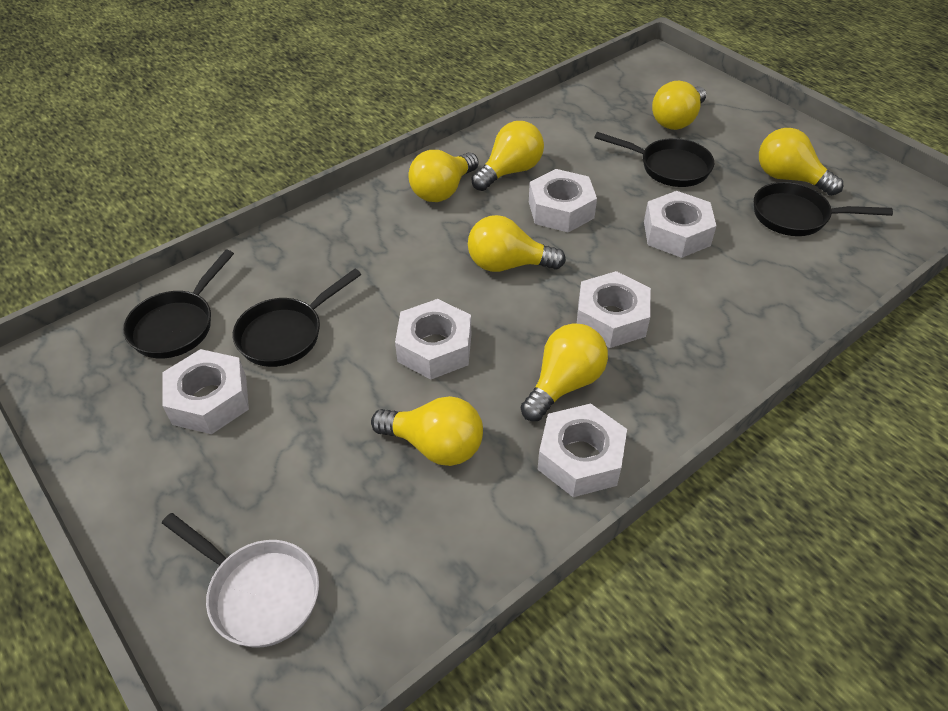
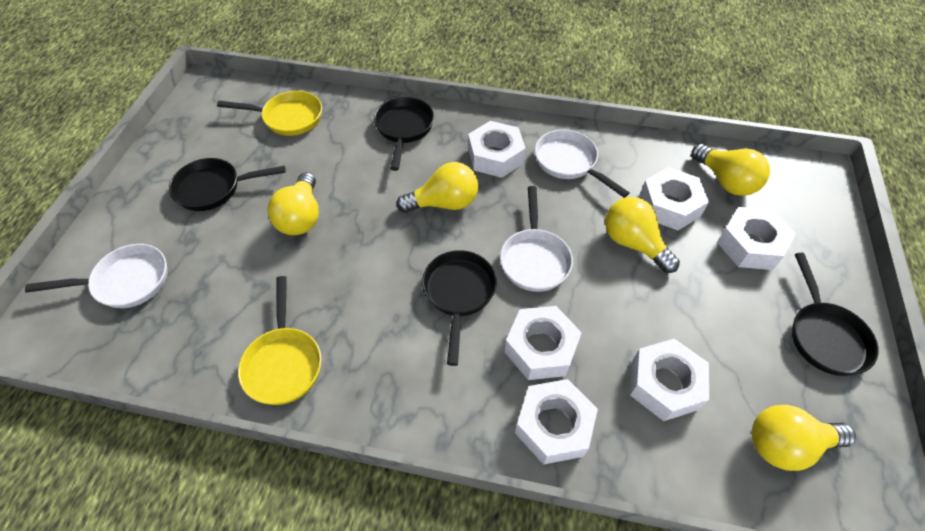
white pan: [162,513,319,647] = 1 -> [25,244,168,308] [500,186,573,292] [535,129,630,198] = 3
yellow light bulb: [371,396,483,466] [408,150,479,202] [468,215,566,272] [471,121,544,191] [521,323,608,421] [652,81,706,130] [759,128,843,196] = 7 -> [268,172,319,235] [396,162,478,213] [605,197,680,273] [692,144,770,196] [752,405,856,471] = 5
yellow pan: none = 0 -> [217,91,322,136] [238,276,321,405] = 2

